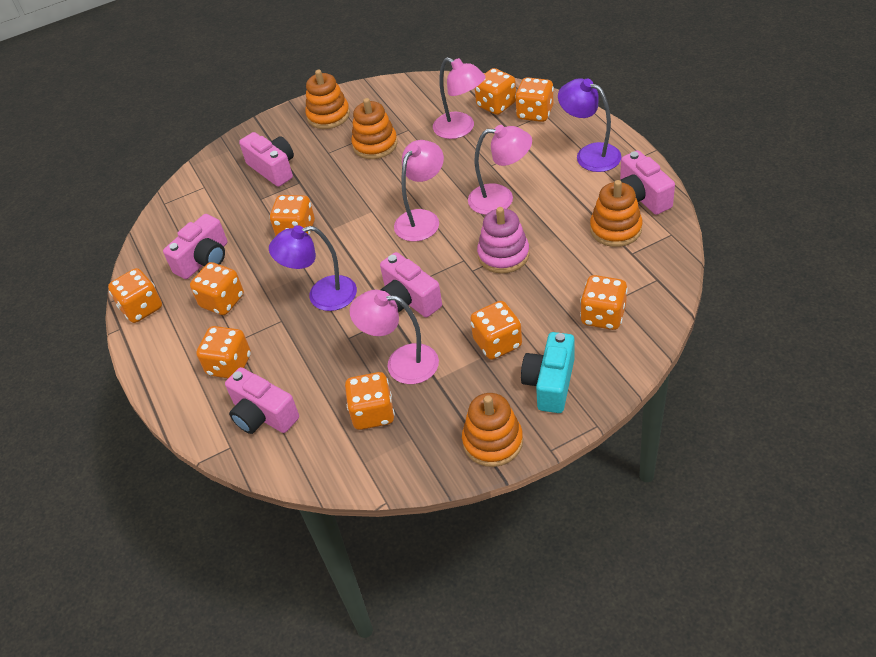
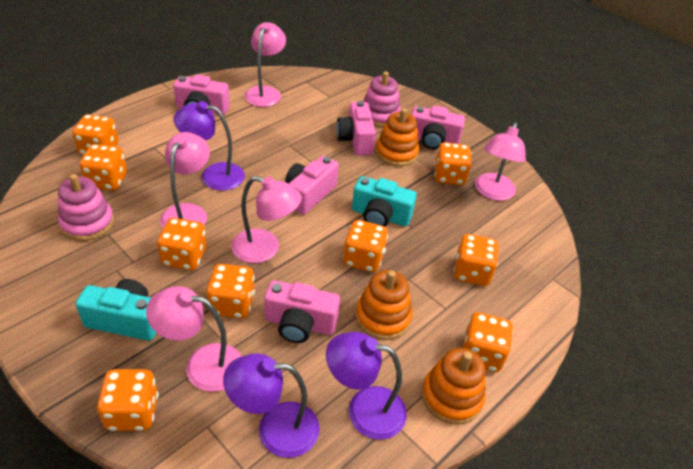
orange stacking toy: [305,70,350,129] [351,98,398,159] [462,393,523,467] [590,180,643,247] = 4 -> [356,270,412,340] [376,108,419,167] [422,348,486,425] = 3
pink lamp: [349,290,439,384] [394,140,444,242] [433,57,485,139] [468,125,532,215] = 4 -> [146,286,242,392] [160,132,210,228] [231,176,302,263] [244,22,286,107] [475,122,526,201] = 5
pink stacking toy: [477,207,529,273] = 1 -> [58,174,114,241] [363,71,401,127] = 2
purple lamp: [269,225,357,311] [558,78,621,172] = 2 -> [174,101,245,191] [223,354,320,458] [326,332,407,440] = 3
turquoise camera: [521,332,575,413] = 1 -> [76,279,156,341] [352,176,417,227] = 2

